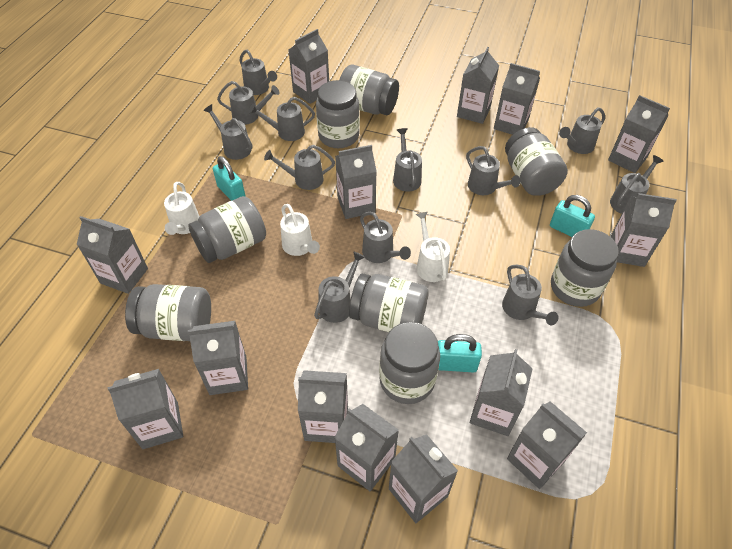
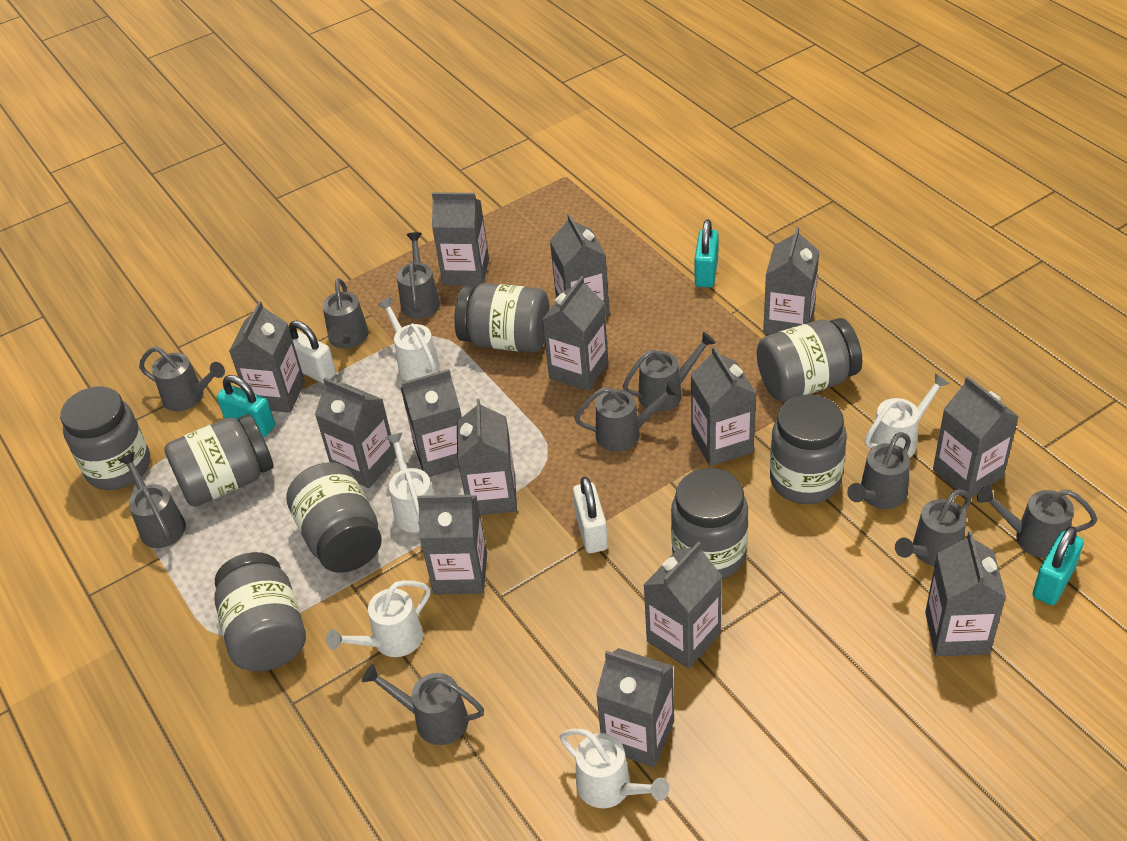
grey watering can: [203,104,252,160] [217,81,280,125] [239,50,277,95] [249,97,315,141] [264,145,335,190] [314,251,365,323] [360,212,411,263] [393,128,422,192] [466,146,521,195] [502,265,558,325] [559,107,605,154] [610,155,664,214] = 12 -> [118,452,186,548] [139,346,225,411] [323,278,369,349] [362,664,484,745] [397,232,440,319] [574,381,680,452] [623,332,716,412] [847,432,911,509] [895,489,971,566] [977,486,1097,558] = 10
white padlock: none = 0 -> [289,321,336,383] [573,477,608,553] = 2
white watering can: [164,182,199,235] [280,204,320,256] [416,212,450,282] = 3 -> [326,580,430,657] [377,297,440,381] [385,432,435,533] [560,729,669,808] [865,373,950,457] = 5

